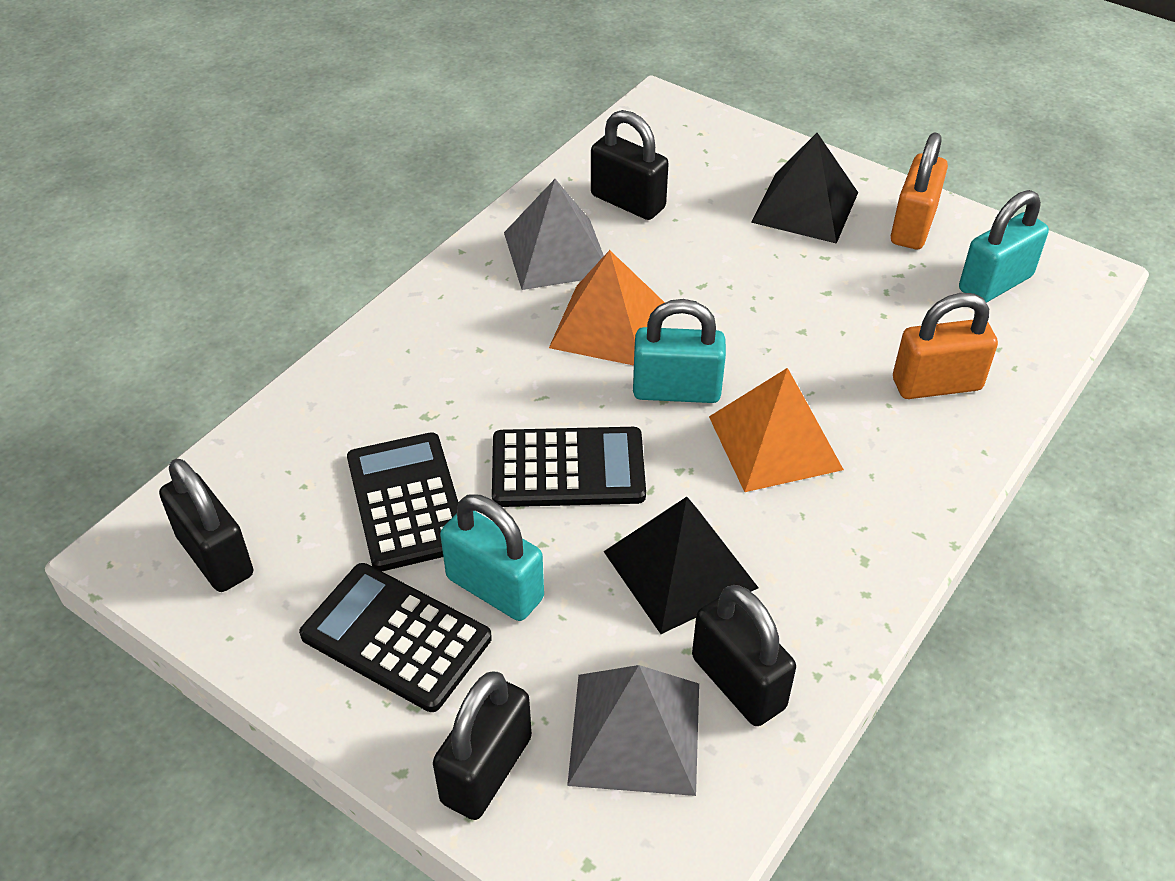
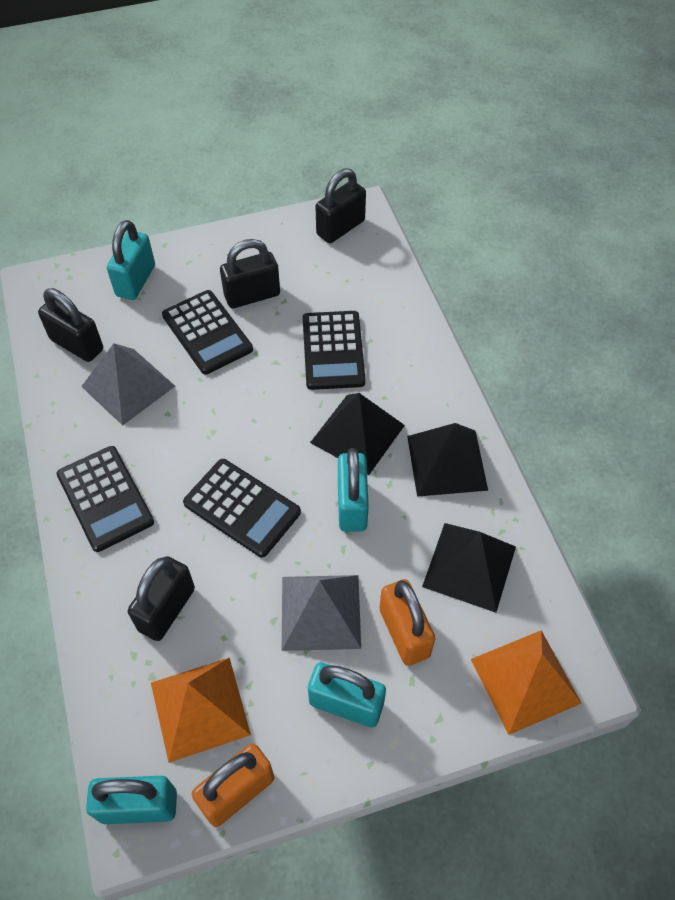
black calculator: [299,563,492,712] [347,432,458,571] [492,427,646,507] = 3 -> [57,446,154,552] [162,290,253,375] [183,459,301,557] [303,311,366,390] = 4
black pyramid: [603,497,759,634] [751,133,858,244] = 2 -> [310,393,405,475] [407,423,488,497] [422,523,516,613] = 3
turquoise padlock: [440,494,544,621] [633,299,726,403] [959,190,1049,303] = 3 -> [86,776,177,824] [107,220,155,300] [308,663,386,728] [338,448,369,532] = 4

